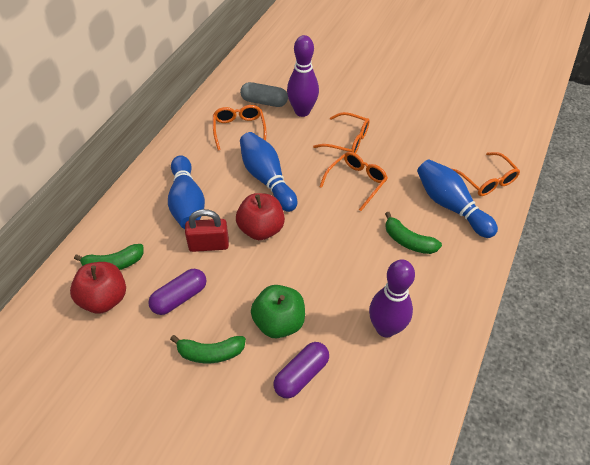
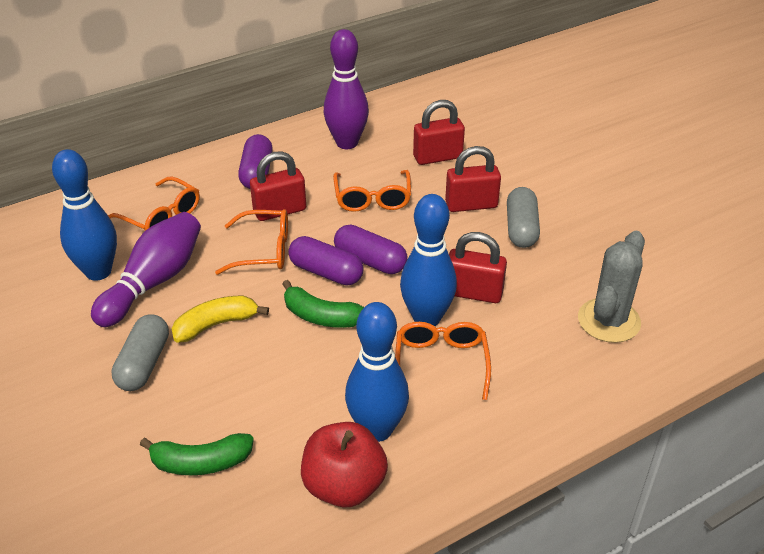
green apple: [251,285,305,338] = 1 -> none = 0
green banana: [74,244,144,270] [170,335,246,363] [385,212,442,254] = 3 -> [140,433,254,475] [283,280,364,328] = 2
grey cactus: none = 0 -> [578,231,645,343] = 1
grey capsule: [240,82,288,107] = 1 -> [111,315,169,391] [507,187,540,248] = 2
purple capsule: [148,269,206,315] [274,342,329,398] = 2 -> [238,134,273,189] [288,236,364,285] [334,224,408,274] = 3
red apple: [70,262,126,314] [236,193,285,240] = 2 -> [301,422,388,507] = 1
red padlock: [185,209,229,252] = 1 -> [250,151,306,221] [413,100,465,165] [445,146,501,212] [449,232,507,303] = 4
yellow banana: none = 0 -> [172,295,269,343] = 1

